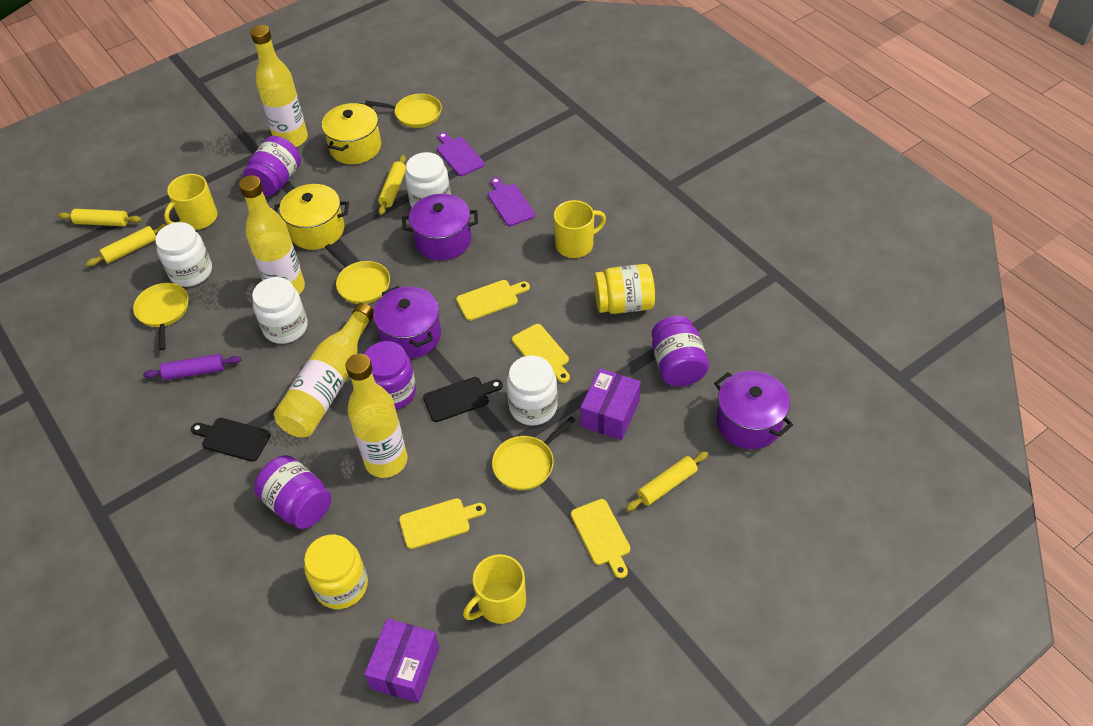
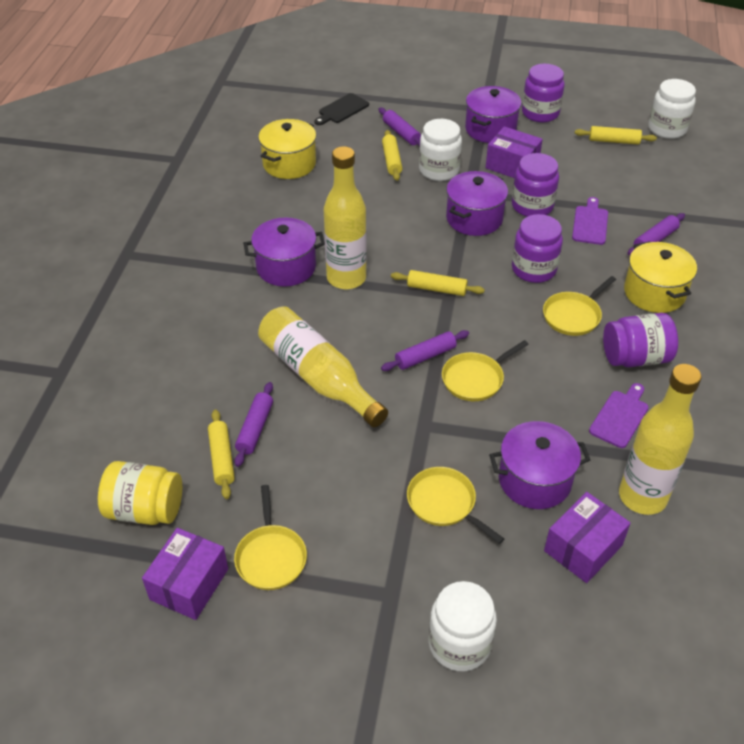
black cutting board: [191,418,271,462] [423,377,503,422] = 2 -> [314,93,369,125] = 1
purple box: [364,618,440,703] [580,368,641,440] = 2 -> [142,528,228,620] [486,126,543,178] [544,492,630,583] = 3
purple pot: [373,286,441,359] [402,194,478,260] [714,371,793,449] = 3 -> [243,217,325,287] [446,171,508,236] [465,86,521,143] [489,421,590,509] = 4
purple rolling pin: [143,354,241,380] = 1 -> [234,382,273,467] [379,107,421,147] [381,330,469,371] [628,213,685,255] = 4
white jar: [155,222,212,287] [252,277,308,344] [405,152,451,207] [506,355,558,426] = 4 -> [419,119,462,181] [429,581,497,671] [648,79,696,139] = 3
yellow bottle: [239,175,305,294] [250,25,308,147] [274,303,374,437] [346,354,407,478] = 4 -> [258,306,388,427] [324,146,367,289] [619,364,702,515] = 3
yellow cutting board: [399,498,486,549] [456,280,530,321] [512,324,570,383] [571,499,630,578] = 4 -> none = 0
yellow jar: [304,535,368,609] [594,264,655,314] = 2 -> [98,461,182,525] = 1
yellow mug: [164,174,218,230] [463,554,526,624] [554,200,606,258] = 3 -> none = 0

